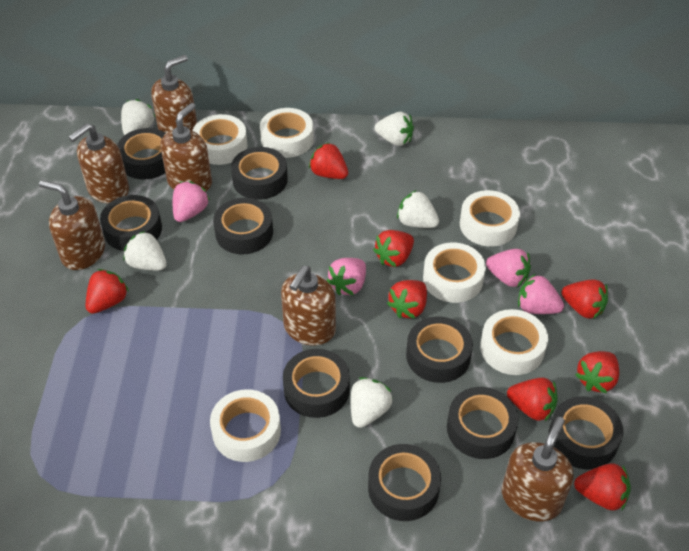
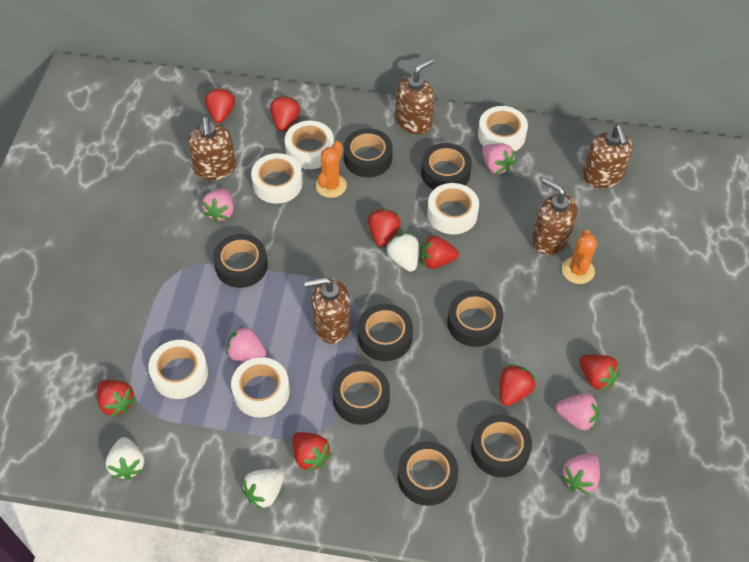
black tape: [100,195,162,251] [117,128,166,180] [213,198,273,254] [231,147,288,200] [283,349,350,418] [368,444,441,521] [406,317,473,383] [447,387,519,459] [548,396,623,469] = 9 -> [213,234,268,288] [332,364,390,425] [343,128,393,177] [358,304,413,361] [398,441,458,506] [421,143,472,190] [447,290,504,347] [471,414,532,478] = 8
brown soap dispenser: [39,180,105,270] [69,123,129,204] [151,55,197,133] [160,103,212,191] [281,266,336,345] [502,417,574,522] = 6 -> [188,117,236,180] [304,277,351,344] [395,58,435,134] [532,178,578,255] [582,125,633,188] = 5
orange cactus: none = 0 -> [316,141,347,198] [562,230,597,284] = 2
pink strawberry: [173,181,210,222] [327,258,366,295] [486,249,531,287] [518,274,564,314] = 4 -> [202,188,234,223] [226,326,267,362] [482,143,515,174] [556,393,599,431] [561,453,600,495] = 5
white strawberry: [121,99,156,135] [124,231,167,271] [351,377,392,428] [375,112,414,146] [397,190,439,228] = 5 -> [106,437,144,480] [242,469,284,510] [386,233,419,272] = 3

